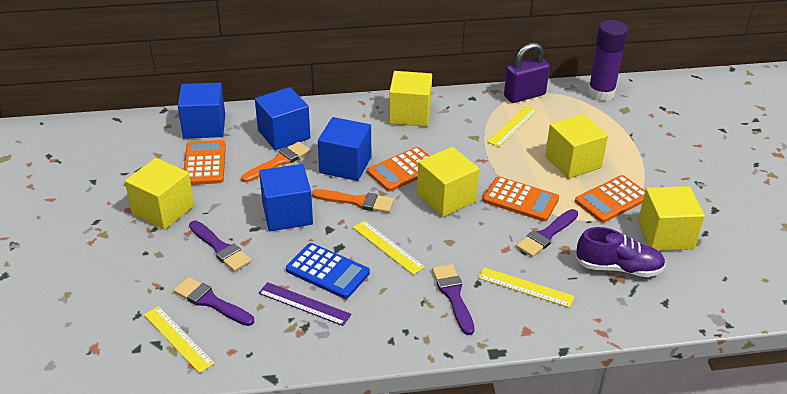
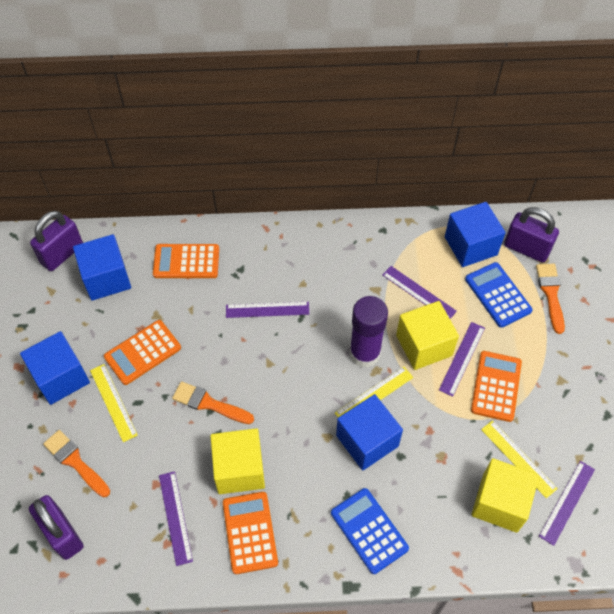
blue calculator: [286,243,370,299] = 1 -> [331,488,409,574] [465,262,533,328] = 2
orange brush: [241,142,310,182] [312,189,394,213] = 2 -> [43,430,110,497] [172,381,254,424] [536,264,565,334] = 3
purple brush: [173,277,254,326] [189,221,251,272] [432,264,475,335] [516,209,578,257] = 4 -> none = 0
purple padlock: [504,43,550,103] = 1 -> [29,495,84,560] [30,211,83,271] [504,207,559,263] = 3
purple ruler: [258,282,351,326] = 1 -> [159,471,193,566] [226,302,309,318] [382,266,457,319] [439,322,485,397] [539,461,595,546] = 5
purple shoe: [576,227,666,277] = 1 -> none = 0
yellow cube: [125,158,194,230] [389,71,432,127] [417,147,479,217] [545,114,608,179] [638,186,705,251] = 5 -> [210,428,265,494] [396,301,459,370] [471,458,539,533] = 3
yellow ruler: [144,306,215,373] [353,220,425,275] [478,267,575,308] [487,106,537,147] = 4 -> [90,364,138,442] [335,367,413,417] [481,420,558,498] = 3

